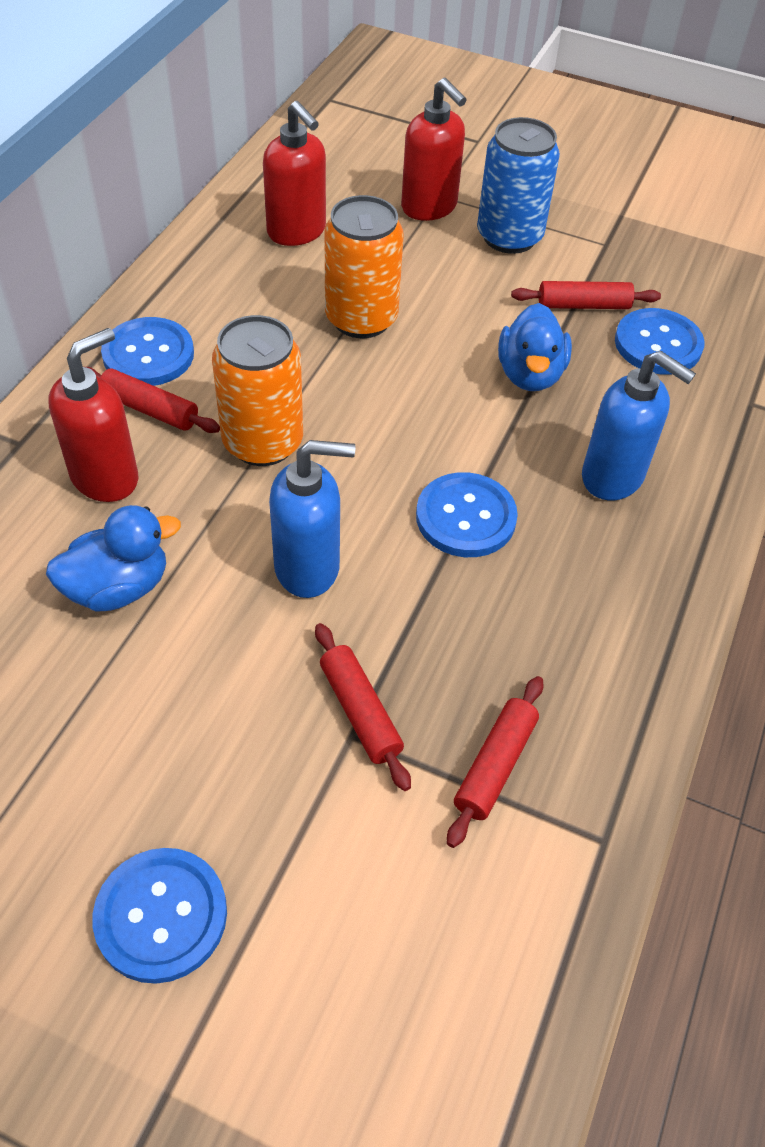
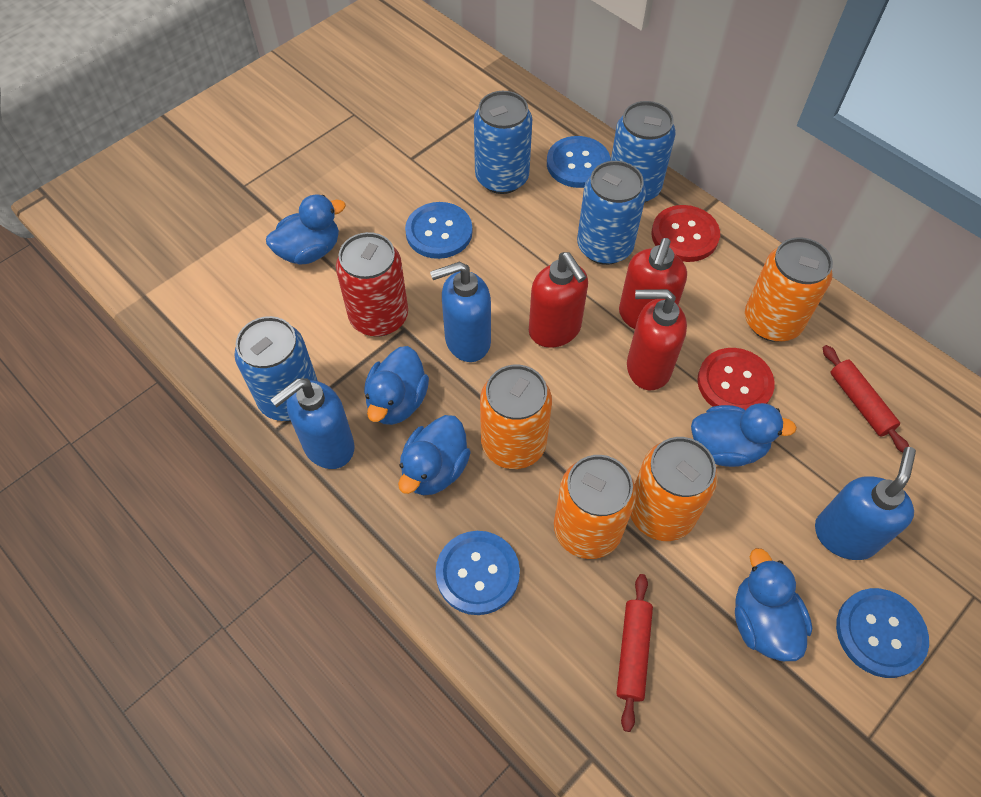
blue can: [477,117,560,254] = 1 -> [234,316,318,421] [474,91,532,194] [577,161,646,265] [611,101,676,203] = 4
blue duck: [46,505,181,612] [498,303,572,391] = 2 -> [266,195,346,265] [364,346,429,425] [398,415,471,495] [691,403,797,467] [735,548,812,661] = 5
blue soap dispenser: [269,440,355,598] [582,351,696,500] = 2 -> [270,379,355,469] [430,262,491,362] [815,447,916,560] = 3
orange can: [212,315,303,466] [324,195,404,338] = 2 -> [480,365,552,469] [554,455,636,559] [630,437,718,541] [745,237,833,342] = 4
red button: none = 0 -> [651,205,720,262] [697,348,775,410] = 2
red can: none = 0 -> [336,232,408,337] = 1
red rolling pin: [86,367,220,433] [315,623,411,791] [447,676,544,848] [511,281,661,309] = 4 -> [616,574,653,732] [823,345,909,452] = 2

